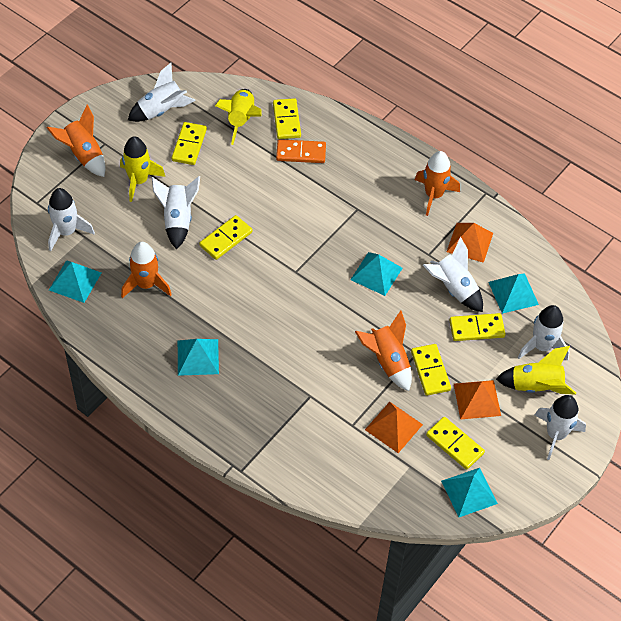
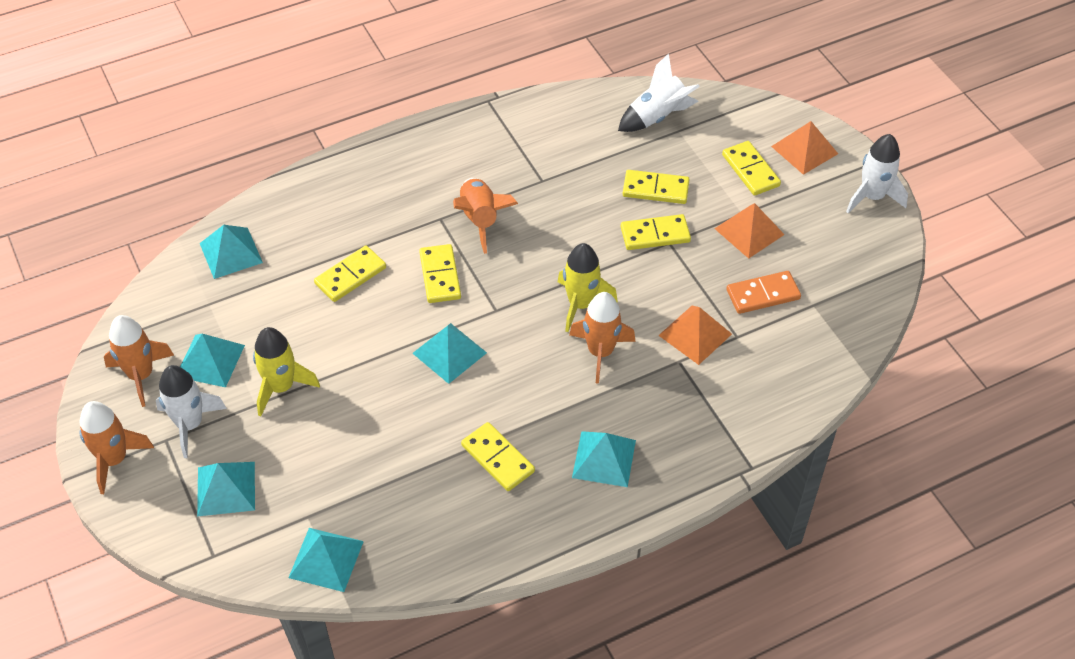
turquoise pyramid: [49,260,101,303] [178,339,219,376] [350,252,403,296] [441,468,498,517] [489,273,539,314] = 5 -> [180,334,245,387] [197,462,255,516] [200,225,263,279] [288,528,364,592] [412,323,487,384] [572,431,636,487] = 6
white rocket: [48,188,95,251] [128,63,196,122] [152,176,200,249] [423,237,483,312] [518,305,570,361] [535,395,586,460] = 6 -> [156,365,227,458] [618,53,700,132] [846,134,908,213] = 3
yellow rocket: [120,136,165,202] [215,89,262,145] [496,346,576,394] = 3 -> [253,327,320,416] [558,243,618,332] = 2

